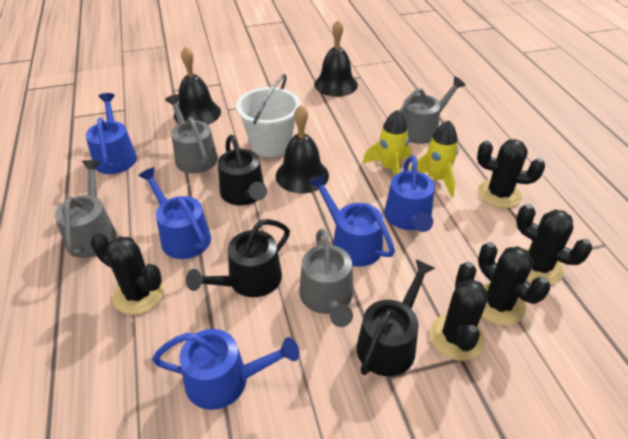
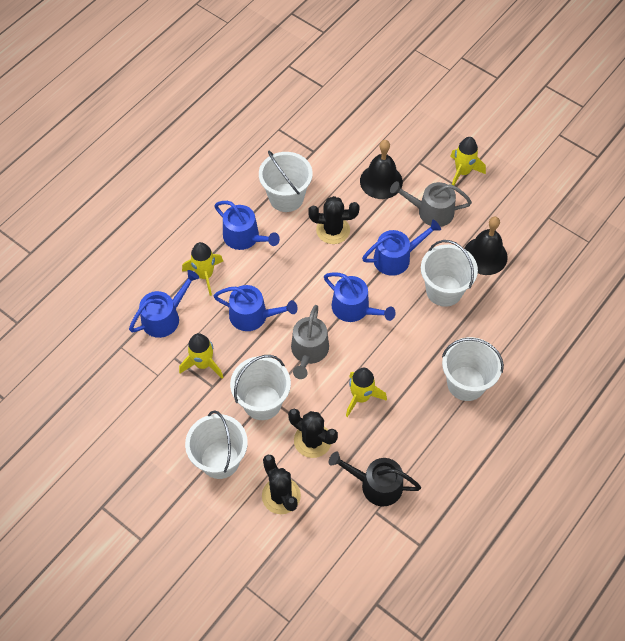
black bell: [174,46,221,125] [276,105,329,193] [314,20,358,97] = 3 -> [360,140,403,199] [464,217,508,275] = 2
black cactus: [90,233,164,315] [429,262,489,361] [477,139,545,208] [478,242,551,326] [516,204,593,285] = 5 -> [262,455,301,514] [288,409,338,458] [308,196,359,244] = 3
black watering can: [186,219,290,297] [218,135,267,206] [356,259,435,376] = 3 -> [329,452,421,506] = 1
grey watering can: [55,160,117,258] [165,94,218,173] [299,229,353,327] [399,76,466,144] = 4 -> [291,305,329,379] [390,181,472,227] = 2
white bucket: [236,74,301,157] = 1 -> [185,410,248,479] [230,355,291,420] [259,151,313,212] [421,240,478,307] [442,337,504,401] = 5
yellow rocket: [363,110,411,176] [409,120,459,198] = 2 -> [179,333,223,378] [182,242,223,296] [346,368,387,417] [450,137,486,185] = 4

